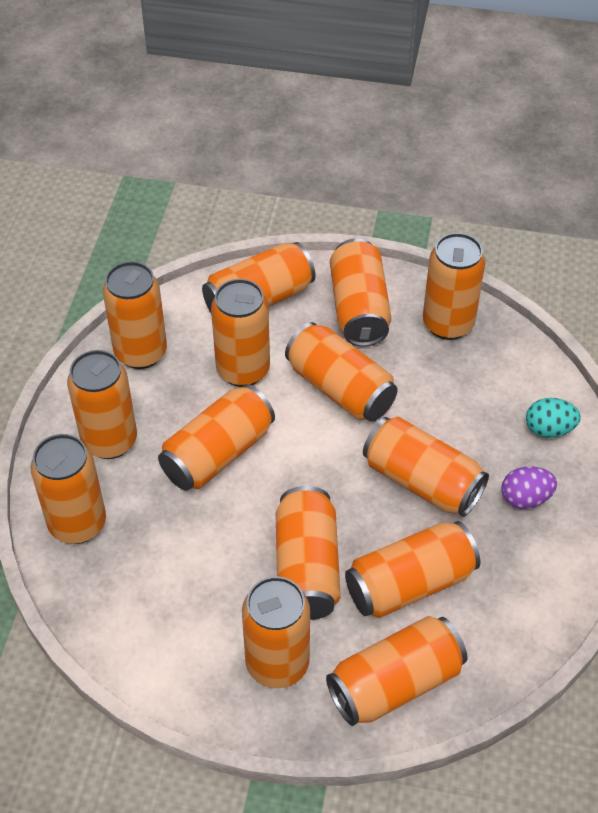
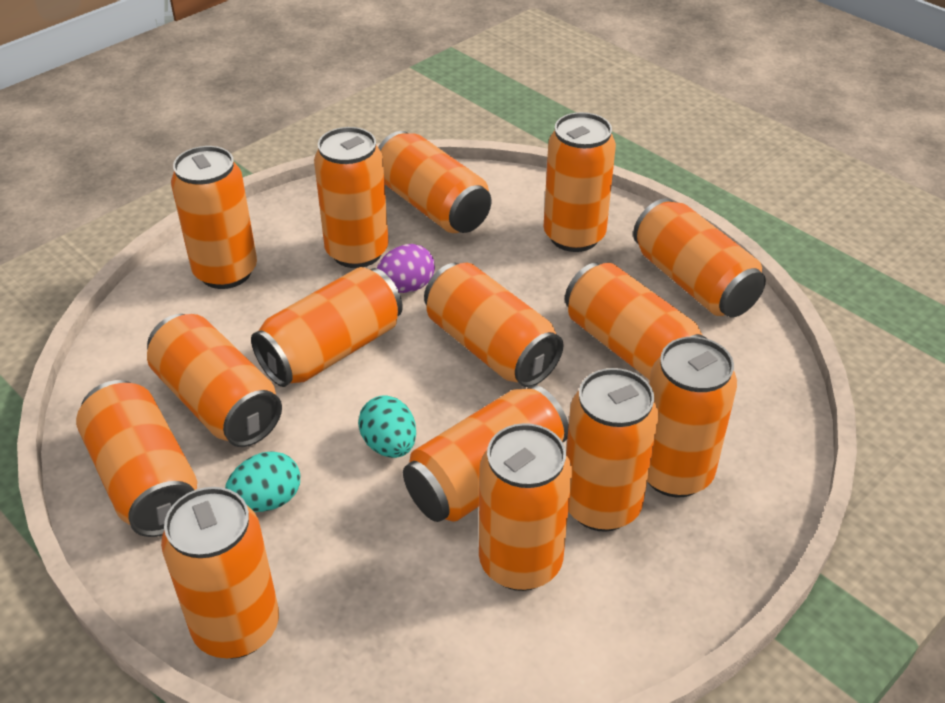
orange can: [31,434,106,544] [67,350,137,459] [103,261,167,369] [158,384,275,491] [202,242,316,313] [211,279,270,387] [242,576,310,688] [276,486,340,620] [285,322,398,422] [326,616,467,726] [330,238,391,347] [345,521,480,618] [363,417,489,517] [423,233,485,340] = 14 -> [76,380,197,537] [147,314,282,447] [161,487,279,659] [171,146,257,289] [251,267,403,387] [314,127,389,268] [378,131,491,233] [403,385,569,522] [424,263,564,387] [479,423,572,591] [544,112,616,252] [565,263,707,380] [566,368,659,532] [633,198,766,317] [647,337,737,497] = 15
turquoise egg: [526,398,581,438] = 1 -> [225,451,300,512] [358,395,416,458] = 2

